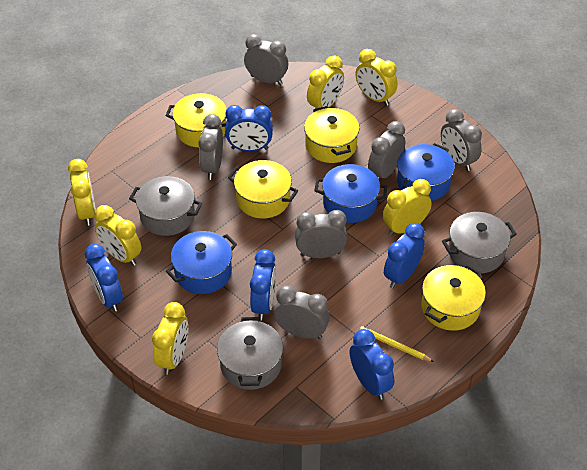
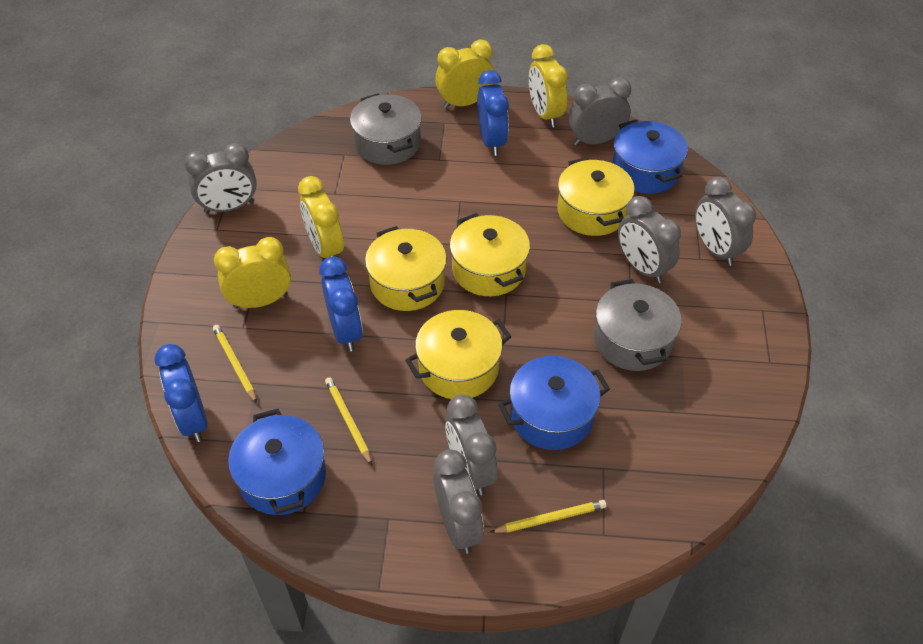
blue clock: [85,244,123,312] [225,105,273,151] [250,249,276,320] [350,329,394,400] [384,223,425,288] = 5 -> [154,344,208,442] [319,257,363,352] [477,70,509,156] = 3
grey pot: [129,176,202,236] [217,317,283,390] [442,212,517,273] = 3 -> [350,93,422,165] [594,279,682,371] = 2
yellow clock: [68,159,96,226] [94,205,142,266] [152,302,188,375] [307,55,344,109] [355,49,398,106] [383,179,431,236] = 6 -> [214,237,291,309] [298,176,344,258] [435,40,494,109] [529,44,568,127] = 4
yellow pencil: [360,326,434,362] = 1 -> [213,325,257,403] [325,377,372,466] [491,500,606,533] = 3

